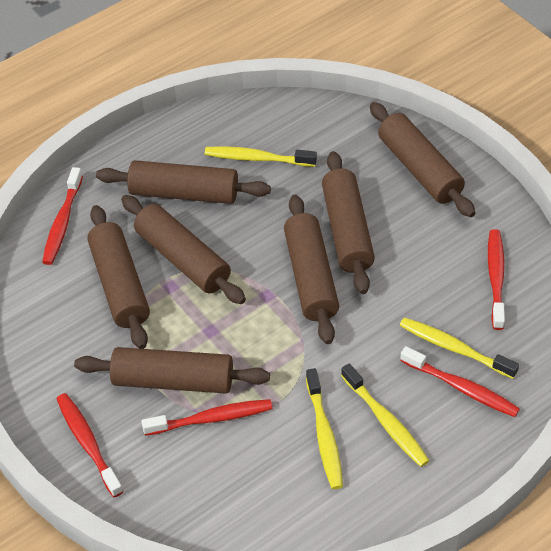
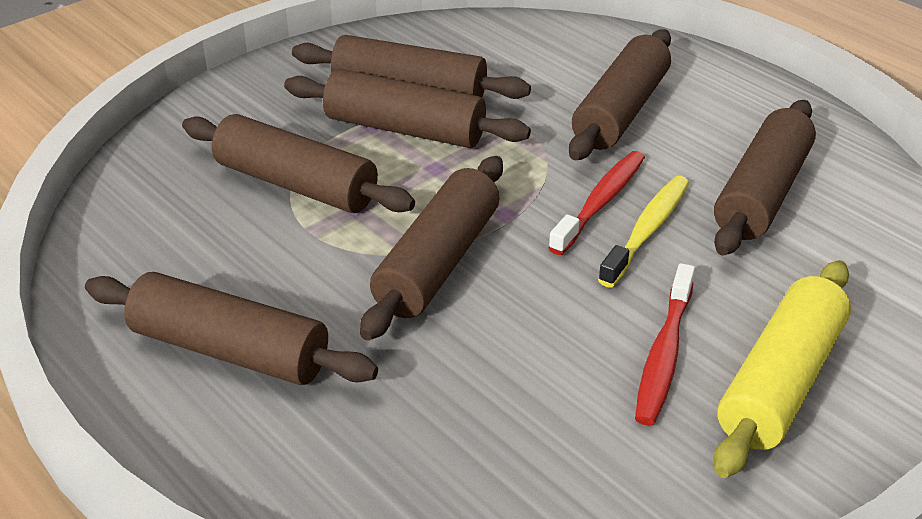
red toothbrush: [42,167,83,265] [57,393,124,497] [141,399,273,436] [400,346,520,417] [488,229,505,330] = 5 -> [548,151,645,255] [635,263,695,426] = 2
yellow rolling pin: none = 0 -> [713,260,851,478] = 1
yellow toothbrush: [205,146,317,167] [306,368,343,489] [341,363,430,467] [400,318,519,379] = 4 -> [598,176,689,287] = 1

